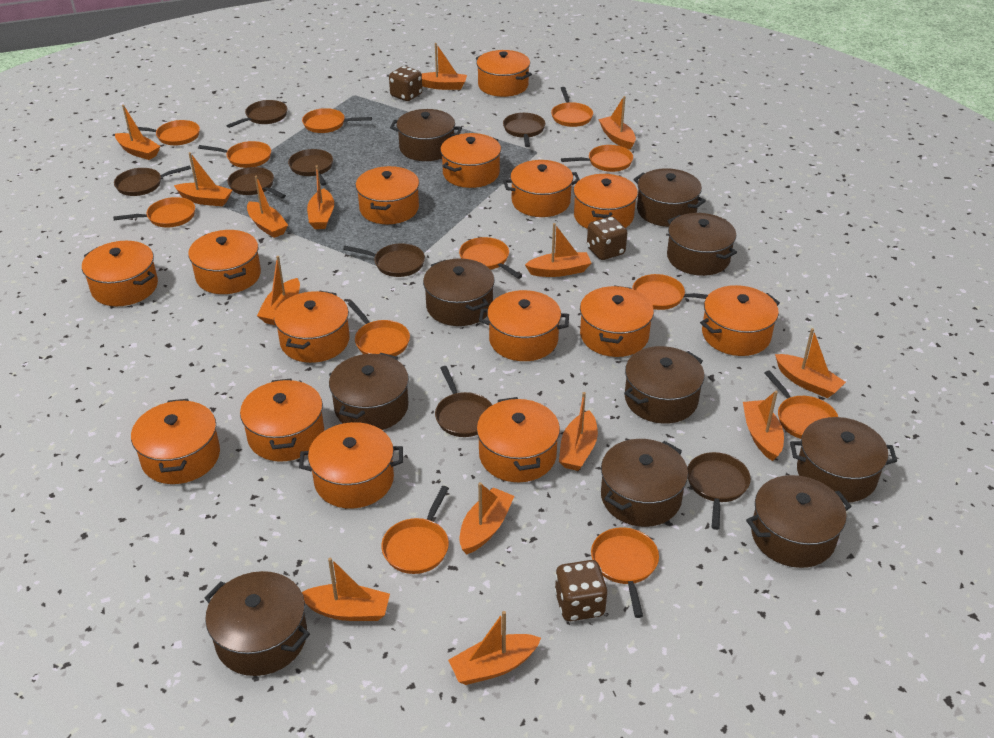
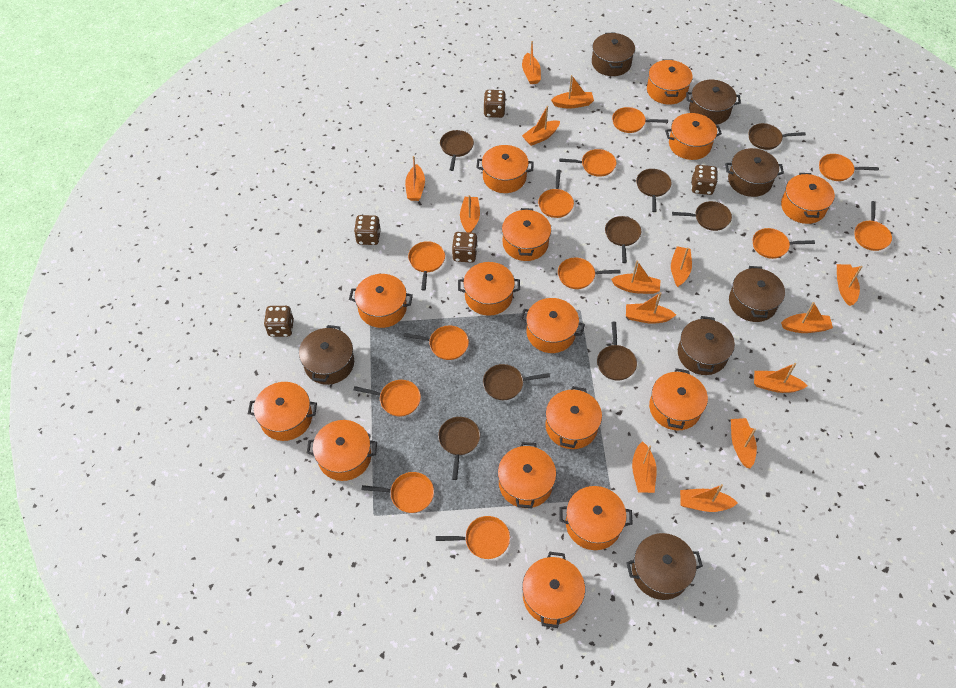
brown dice: [389,66,422,101] [554,560,607,621] [587,217,627,260] = 3 -> [264,306,294,337] [354,215,381,245] [452,232,478,263] [483,90,506,118] [691,165,718,195] = 5
brown pot: [205,571,310,676] [329,353,409,430] [390,109,462,161] [423,259,495,326] [601,439,688,527] [624,346,704,424] [633,168,706,227] [667,213,737,276] [746,475,852,568] [790,417,897,502] = 10 -> [299,325,354,385] [592,32,635,76] [626,533,703,600] [678,316,735,375] [686,80,741,125] [725,148,784,197] [729,266,785,322] = 7

